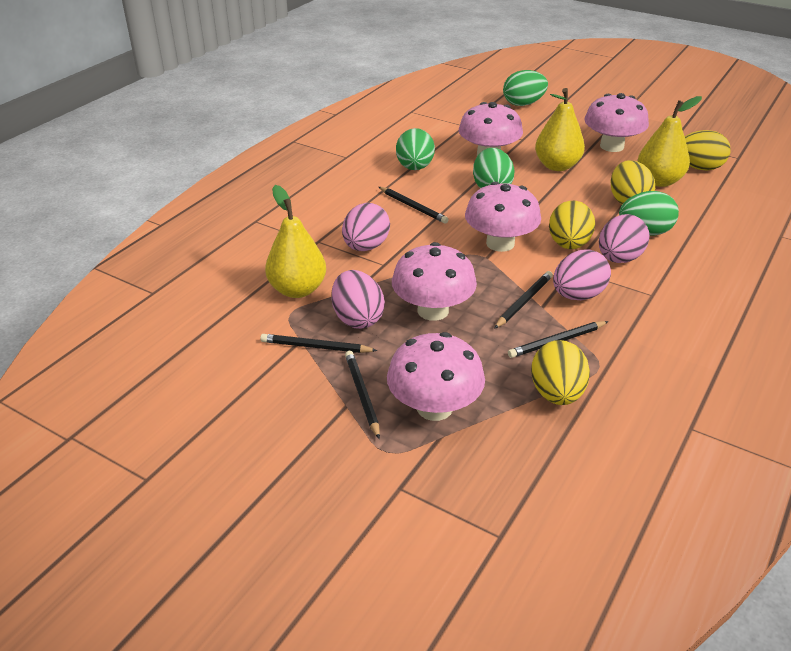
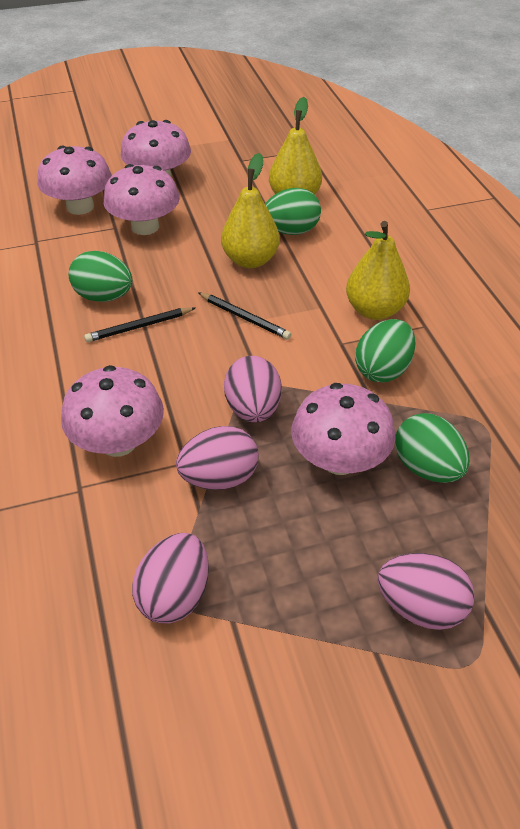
black pencil: [260,334,378,353] [345,351,380,439] [379,187,449,224] [494,271,553,329] [508,321,609,358] = 5 -> [84,307,195,342] [198,292,291,340] = 2
yellow egg: [531,340,590,405] [549,201,595,249] [610,160,655,204] [685,130,731,171] = 4 -> none = 0

